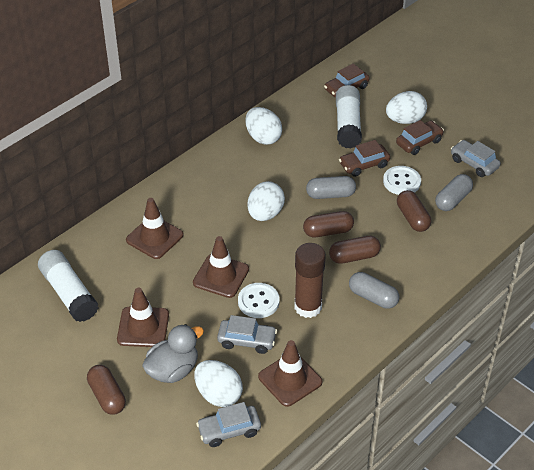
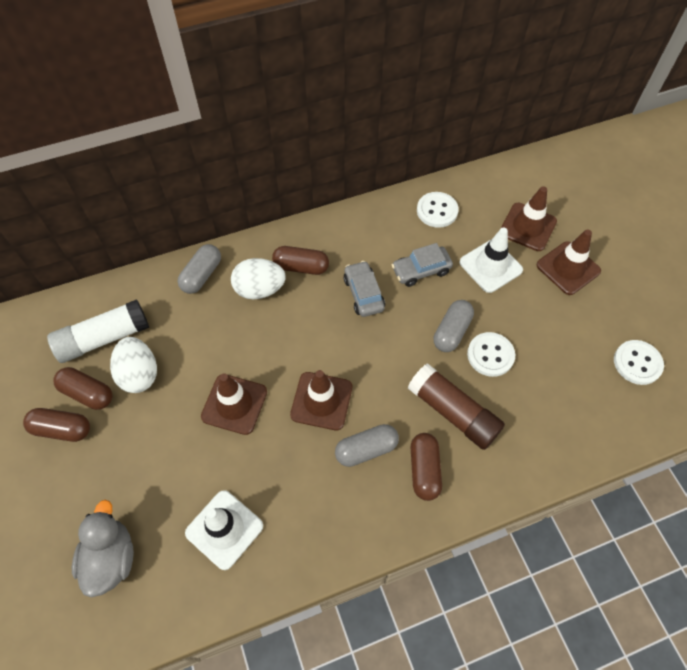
brown car: [324,64,370,98] [339,140,390,177] [396,120,444,155] = 3 -> none = 0
grey car: [196,402,261,447] [217,315,277,354] [451,140,501,177] = 3 -> [344,261,385,317] [392,243,453,287] = 2
white button: [238,283,280,318] [383,166,421,195] = 2 -> [417,192,459,228] [467,332,515,377] [614,340,664,385] = 3
white egg: [194,360,243,407] [245,107,282,145] [247,181,285,221] [386,91,427,124] = 4 -> [110,337,157,393] [231,258,286,299] = 2
white glue stick: [38,250,98,322] [336,85,362,149] = 2 -> [47,299,149,363] = 1
white traffic cone: none = 0 -> [185,490,263,570] [460,227,523,293] = 2

